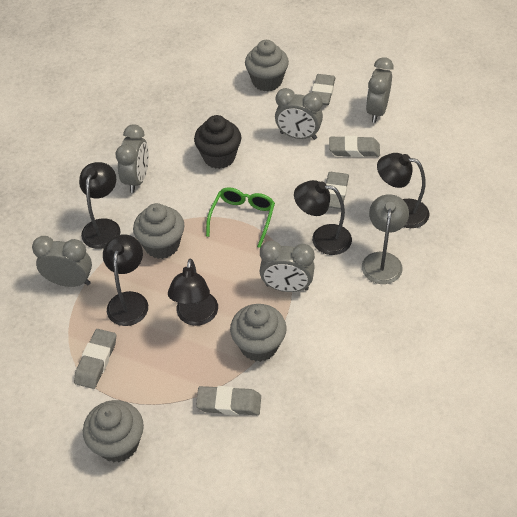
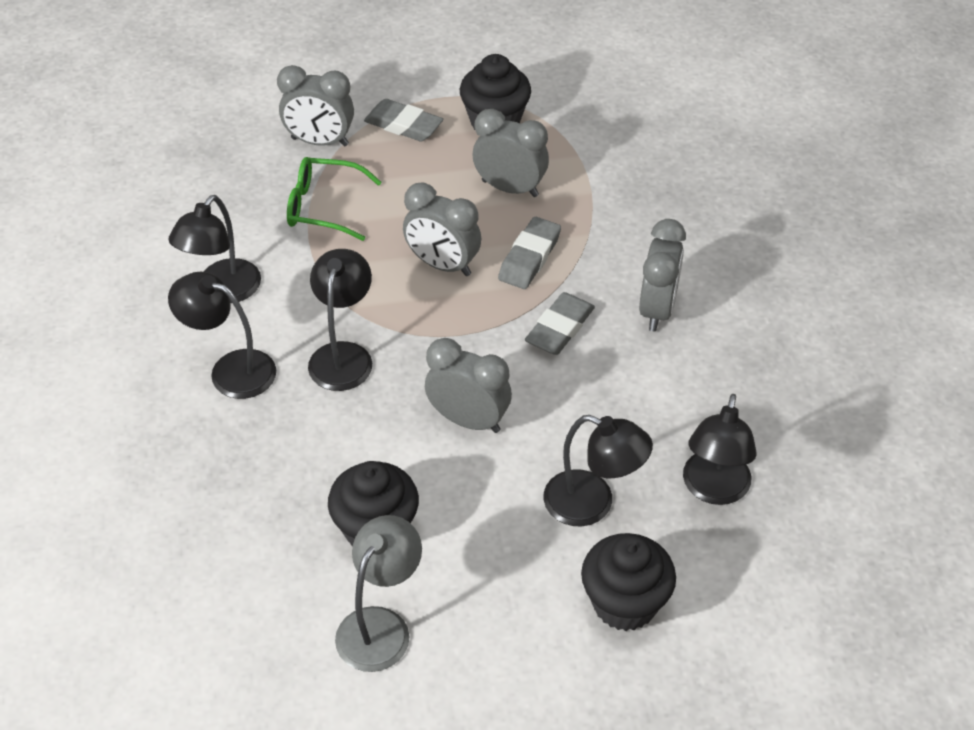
black cupcake: [194,115,241,169] = 1 -> [328,461,419,547] [460,54,531,130] [581,533,676,631] = 3
grey cupcake: [83,400,144,462] [133,203,185,259] [230,304,287,362] [245,40,289,91] = 4 -> none = 0
grey eraser: [74,329,116,389] [196,386,261,415] [312,74,335,105] [326,172,349,209] [329,136,380,157] = 5 -> [364,99,443,142] [498,217,561,289] [525,292,595,355] = 3

